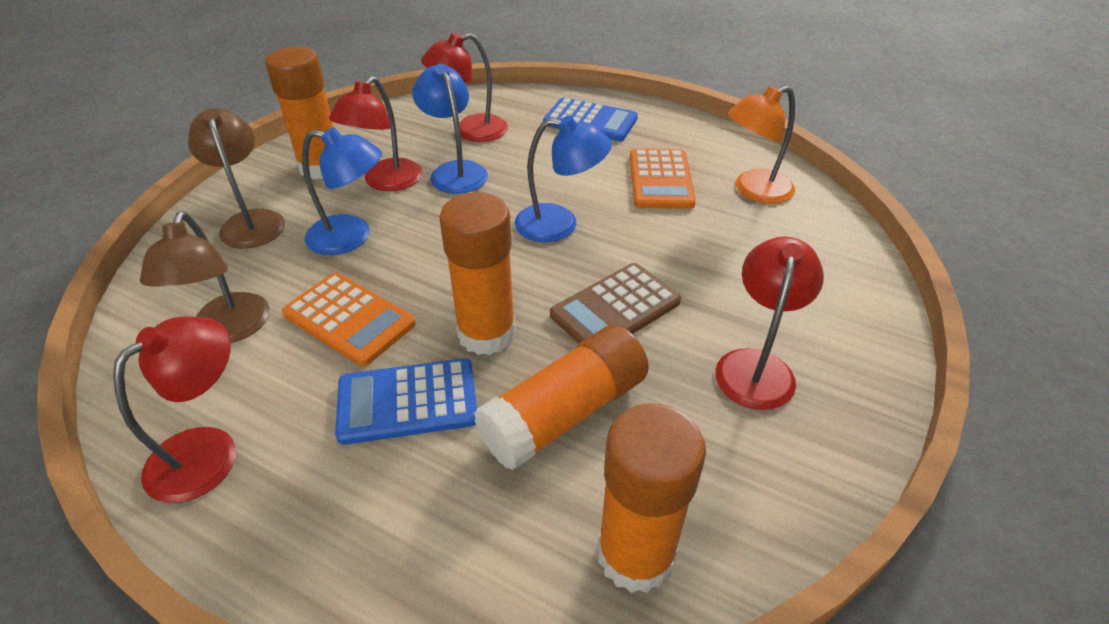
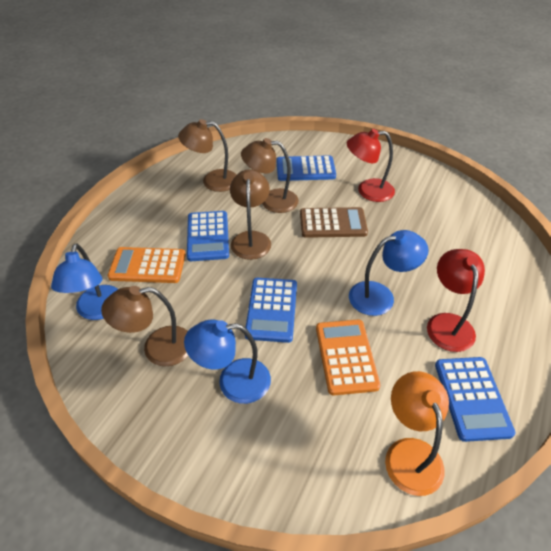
blue calculator: [335,358,477,445] [543,98,638,141] = 2 -> [187,211,229,261] [245,278,297,343] [277,155,336,181] [435,357,515,442] = 4
brown lamp: [140,211,269,343] [188,108,285,249] = 2 -> [101,286,189,366] [178,119,237,192] [230,169,271,260] [241,138,299,213] = 4
orange glue stick: [265,46,334,180] [439,192,516,355] [474,325,649,471] [598,403,706,593] = 4 -> none = 0
red lamp: [113,316,236,503] [329,76,423,191] [421,33,508,142] [715,236,824,410] = 4 -> [347,129,395,202] [427,249,485,352] = 2

